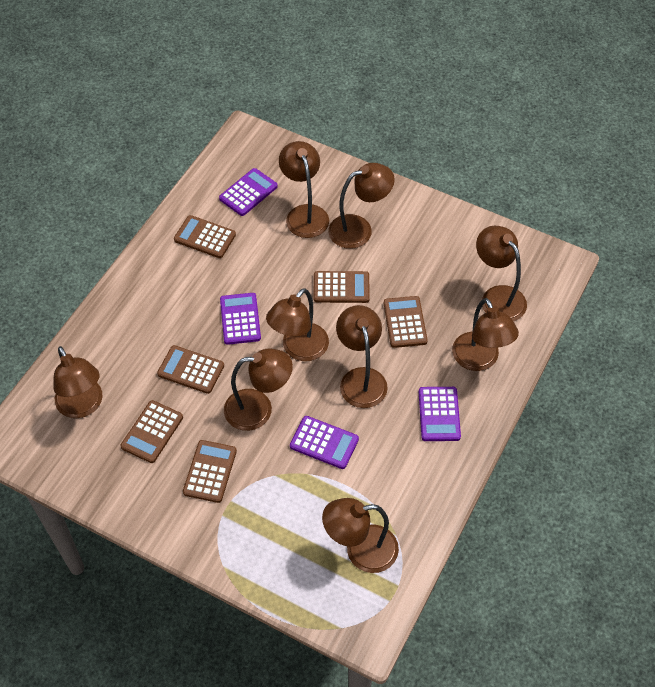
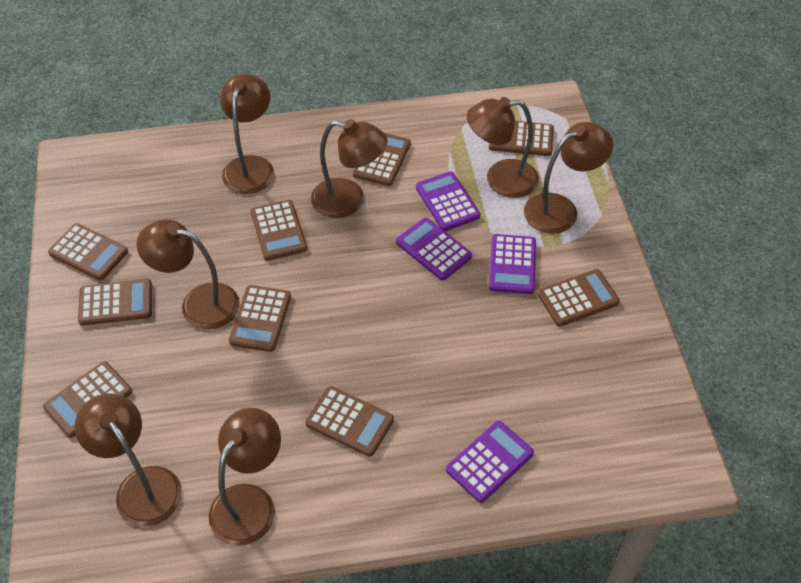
brown calculator: [120,400,183,463] [157,345,224,394] [174,215,236,258] [183,440,237,503] [313,271,370,303] [384,296,428,348] = 6 -> [43,361,132,438] [48,223,128,280] [78,279,152,326] [229,285,291,352] [251,200,307,261] [305,386,394,457] [353,133,411,186] [489,121,554,156] [538,269,620,327] = 9
brown lamp: [53,346,103,418] [224,349,293,431] [266,288,329,361] [279,141,329,238] [322,498,399,573] [328,163,395,249] [336,305,388,408] [452,298,519,371] [476,226,527,322] = 9 -> [75,393,182,526] [136,219,240,330] [209,408,281,546] [220,74,274,194] [311,119,387,218] [467,97,539,198] [524,122,613,234] = 7

